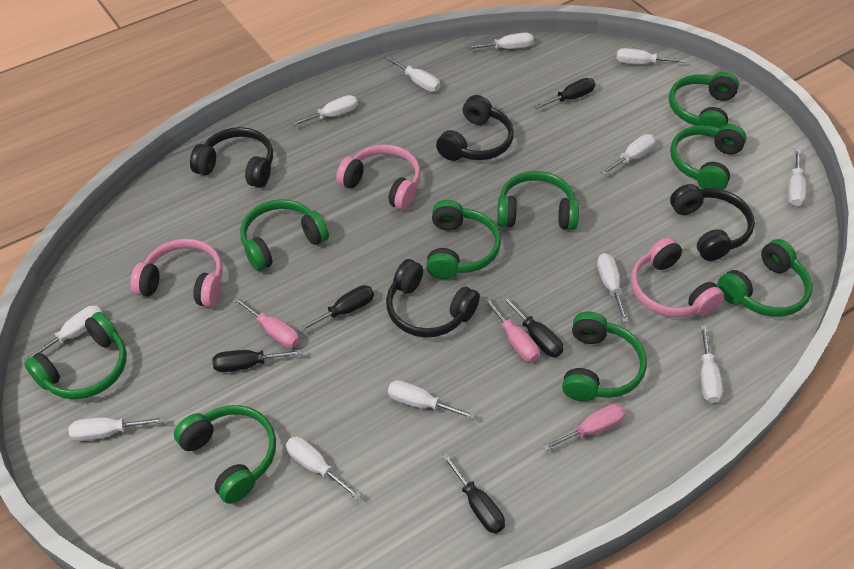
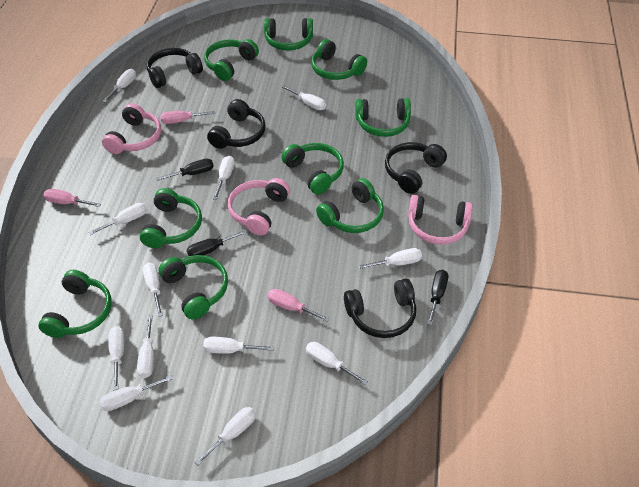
black screwdriver: [212,349,302,372] [298,285,374,332] [442,453,505,533] [501,295,564,357] [534,78,595,109] = 5 -> [156,159,214,181] [187,230,247,256] [427,270,448,325] = 3

